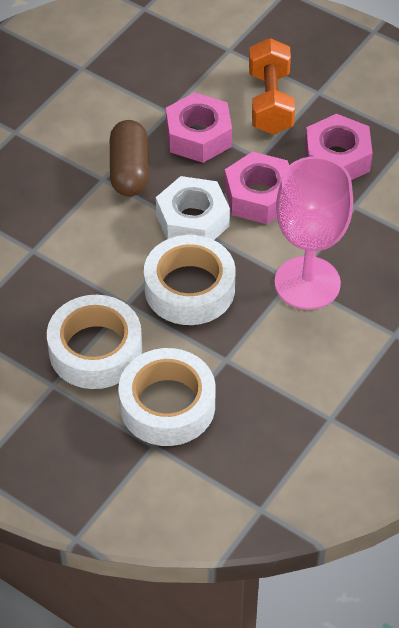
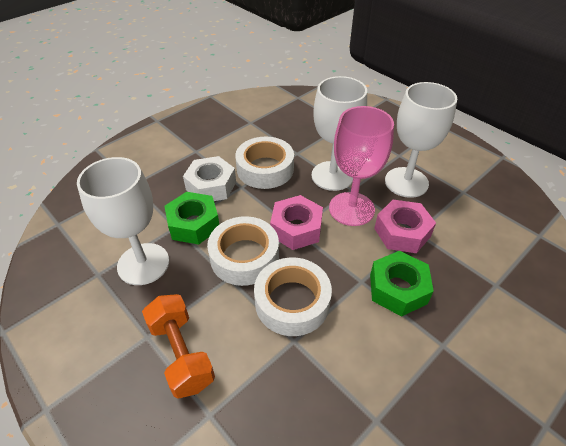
brown capsule: [110,120,149,197] = 1 -> none = 0
green nut: none = 0 -> [164,192,219,245] [370,251,434,317] = 2
pink nut: [166,92,232,163] [224,151,289,224] [305,114,372,180] = 3 -> [270,195,323,250] [374,200,436,253] = 2
white goblet: none = 0 -> [77,157,169,285] [312,76,367,191] [385,82,457,198] = 3

